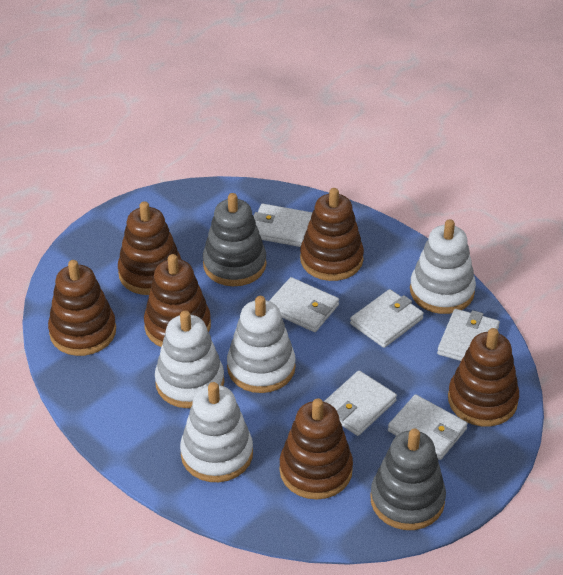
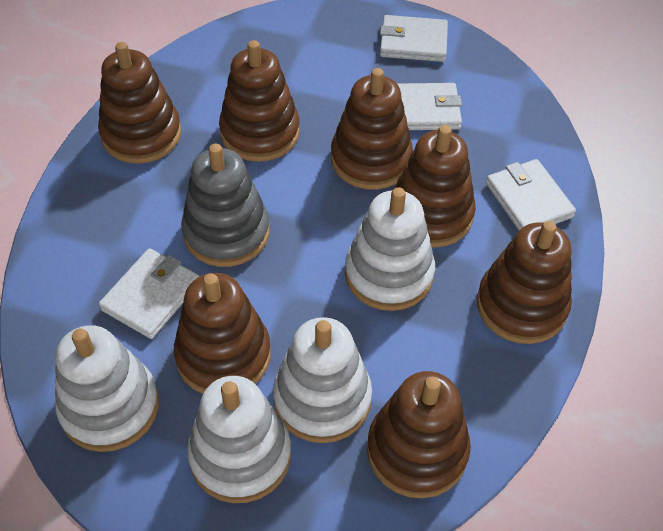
brown stacking toy: [48,260,116,356] [118,201,182,295] [144,254,211,347] [279,399,353,499] [300,188,364,281] [448,328,519,427] = 6 -> [98,42,181,164] [174,273,271,394] [219,40,300,162] [331,68,413,190] [367,371,471,499] [393,125,476,248] [477,221,572,344] = 7
grey stacking toy: [203,193,267,286] [370,428,446,530] = 2 -> [181,144,270,267] = 1
white wallet: [254,204,312,247] [269,277,339,332] [324,371,397,436] [350,289,424,348] [388,395,468,460] [437,309,500,361] = 6 -> [99,248,200,339] [380,15,448,62] [397,83,462,130] [486,159,576,231] = 4

